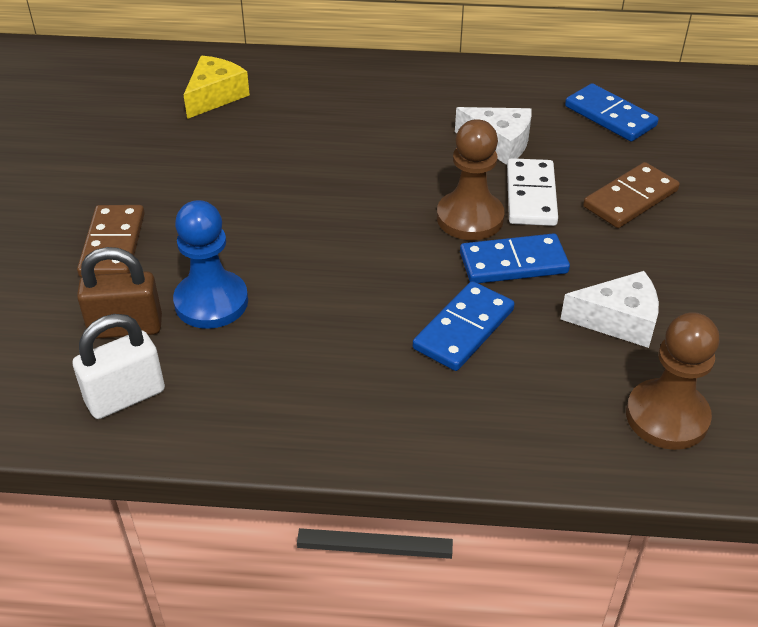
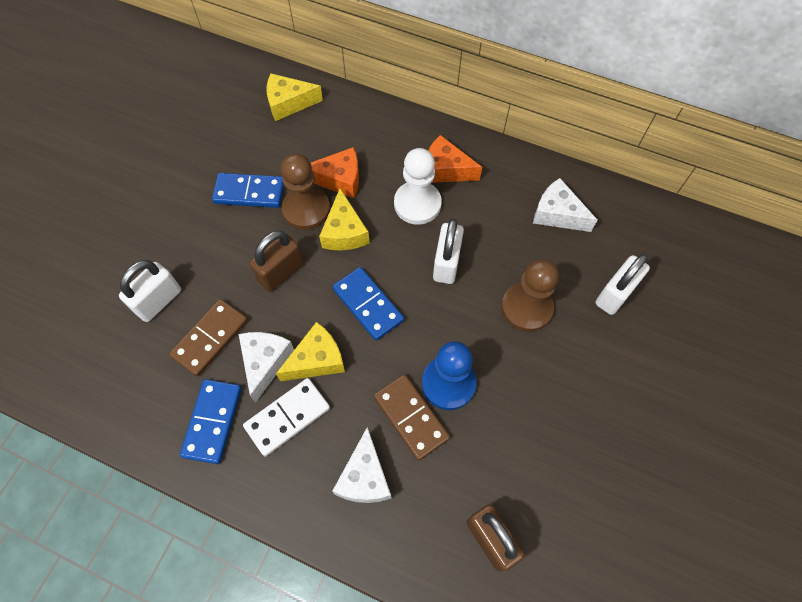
brown padlock: [77,247,162,339] = 1 -> [249,230,303,292] [467,504,525,571] = 2
orange cheese: none = 0 -> [311,147,359,198] [428,135,482,183] = 2
white cheese: [455,107,532,165] [560,271,659,348] = 2 -> [239,332,294,403] [332,427,391,503] [533,178,597,232] = 3
white padlock: [73,314,165,419] = 1 -> [119,260,181,322] [433,218,464,284] [595,253,650,315] = 3
white pawn: none = 0 -> [394,148,442,225] = 1
yellow cheese: [184,56,250,119] = 1 -> [267,73,323,121] [276,322,345,381] [319,189,369,250] = 3

